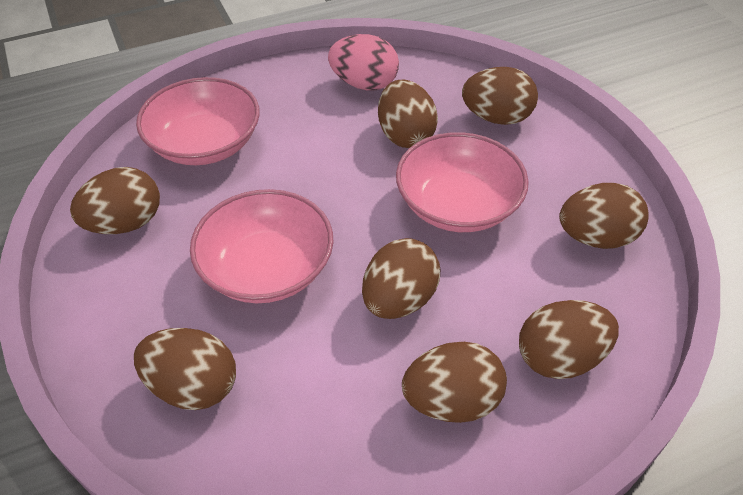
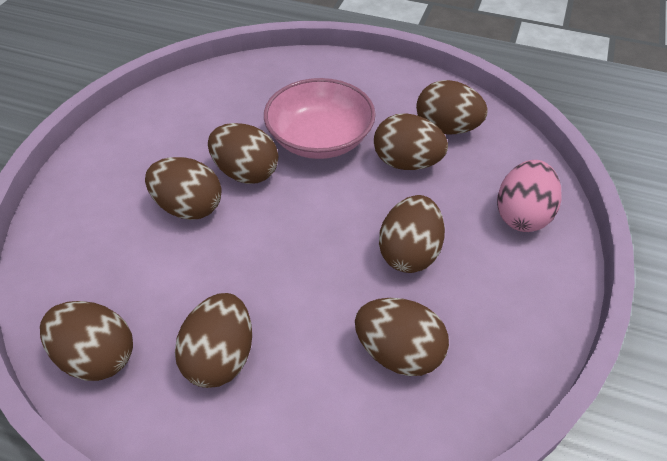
pink bowl: [136,77,260,165] [190,189,334,303] [396,132,529,232] = 3 -> [264,78,376,159] = 1

